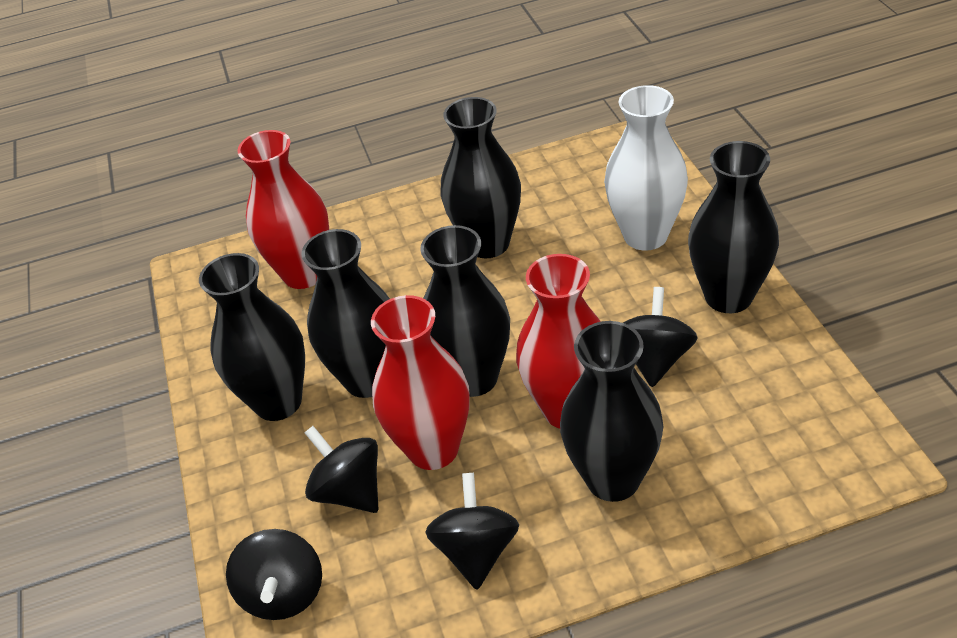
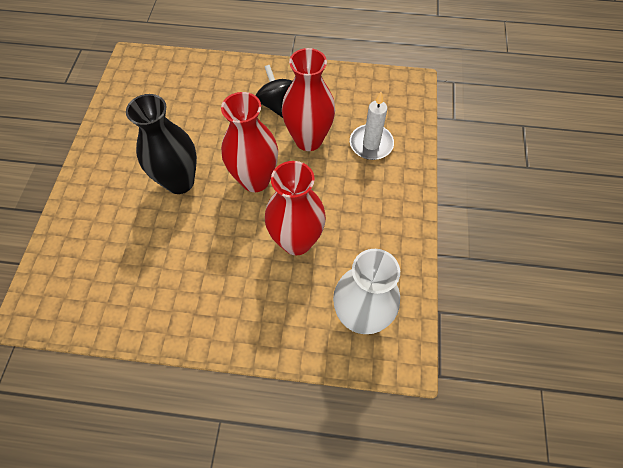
black spinning top: [226,529,322,620] [305,426,378,513] [425,473,519,590] [623,287,698,387] = 4 -> [255,65,292,118] = 1
black vase: [199,253,305,421] [301,229,390,398] [420,225,510,397] [441,97,521,258] [560,321,663,502] [688,141,779,313] = 6 -> [126,94,197,194] = 1
white candle: none = 0 -> [350,92,394,160] = 1

